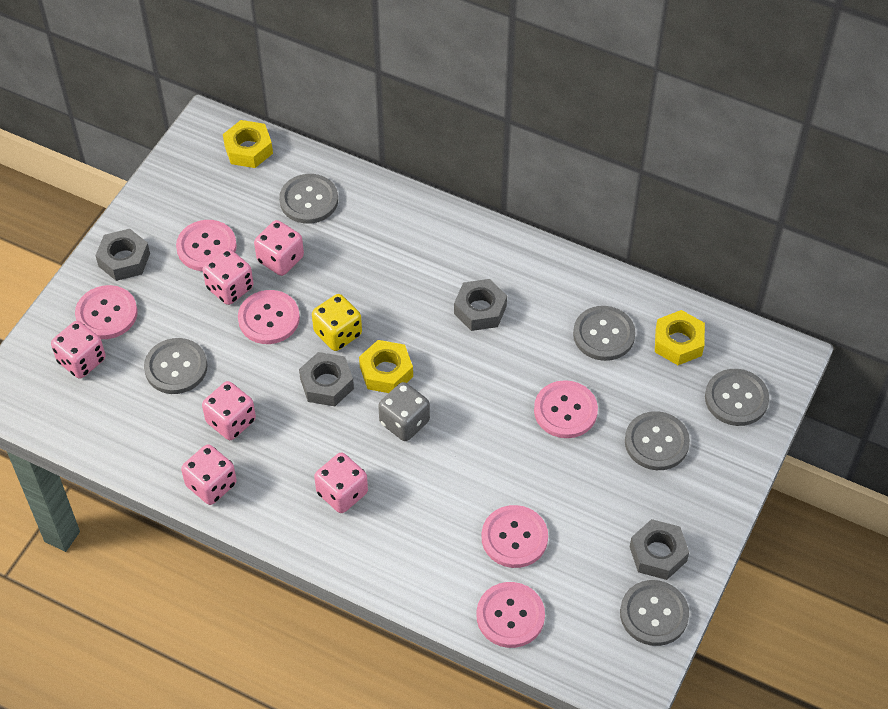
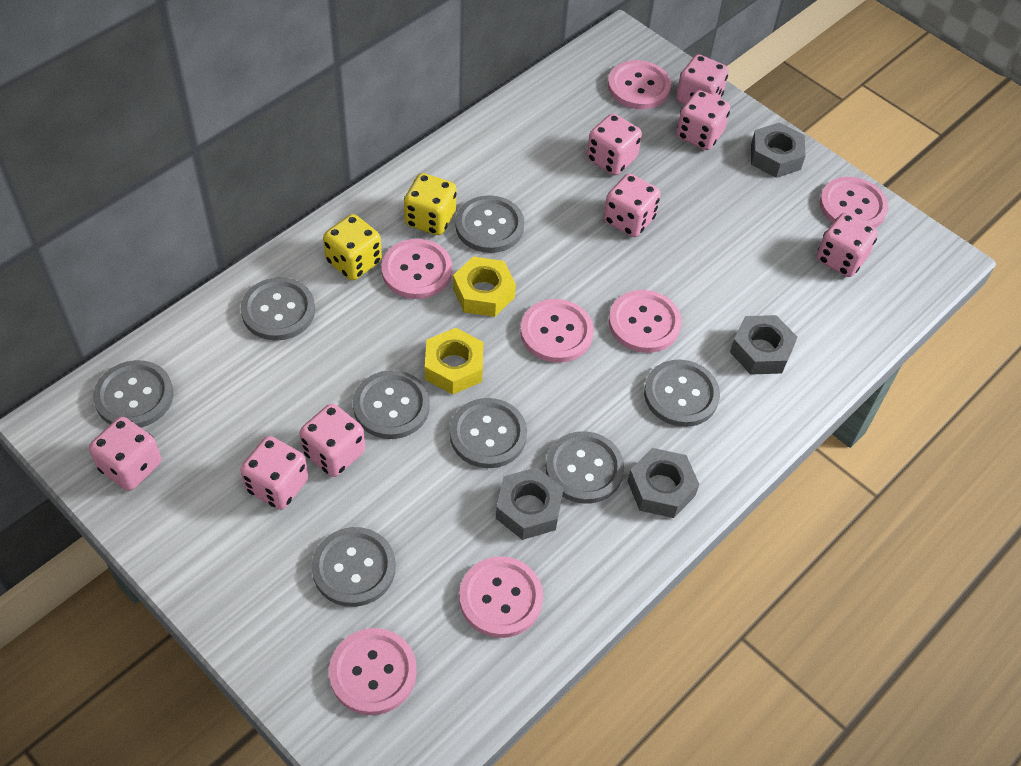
grey button: [144,338,207,394] [279,174,338,224] [573,306,636,361] [620,580,689,646] [625,411,690,470] [705,369,769,426] = 6 -> [93,360,174,428] [241,277,315,341] [312,527,396,607] [353,370,430,439] [450,398,527,468] [455,195,524,253] [546,431,624,504] [644,360,720,427] = 8
grey dice: [378,382,430,441] = 1 -> none = 0
pink button: [75,285,138,339] [176,220,237,271] [238,290,300,344] [477,582,545,648] [481,505,548,568] [534,380,598,438] = 6 -> [329,628,417,715] [381,239,452,299] [459,556,543,638] [520,299,594,363] [608,60,671,109] [609,290,682,353] [820,177,888,228] = 7
pink dice: [51,321,106,379] [181,444,237,505] [202,381,256,440] [203,248,254,305] [254,220,304,276] [314,453,368,513] = 6 -> [89,417,161,491] [240,436,309,510] [300,404,365,477] [587,114,642,175] [603,174,661,237] [676,54,729,105] [676,90,730,150] [817,213,878,277] = 8
yellow dice: [312,294,362,351] = 1 -> [323,214,382,280] [404,173,457,235] = 2
yellow nut: [223,120,273,168] [359,340,413,393] [655,310,705,365] = 3 -> [425,328,484,394] [453,256,516,317] = 2

